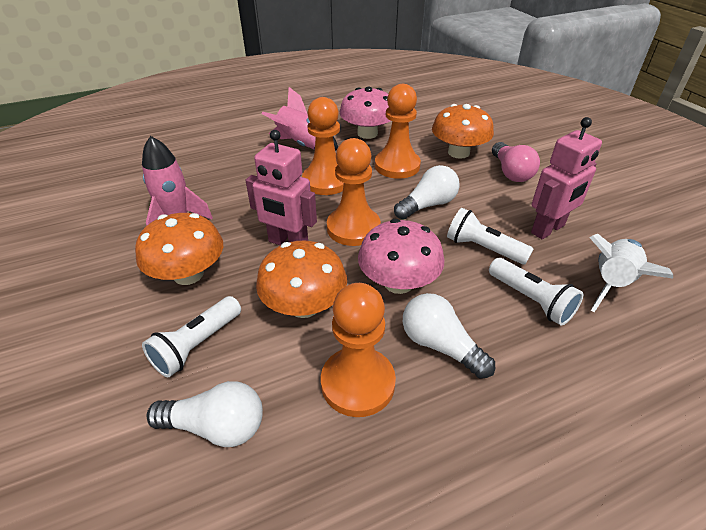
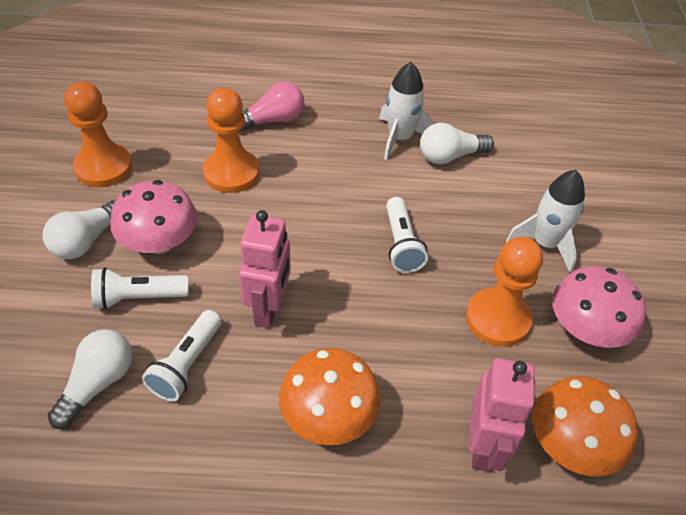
orange mushroom: [135,213,223,285] [256,240,347,318] [432,104,494,159] = 3 -> [279,348,381,445] [532,376,638,476] = 2
orange pawn: [302,97,344,195] [321,283,396,417] [327,138,381,246] [375,84,421,179] = 4 -> [64,81,132,187] [203,88,260,193] [466,237,543,347] = 3
pink rocket: [142,136,213,225] [262,87,338,151] = 2 -> none = 0
white rocket: [589,234,673,312] = 1 -> [379,62,435,160] [506,170,585,272] = 2

